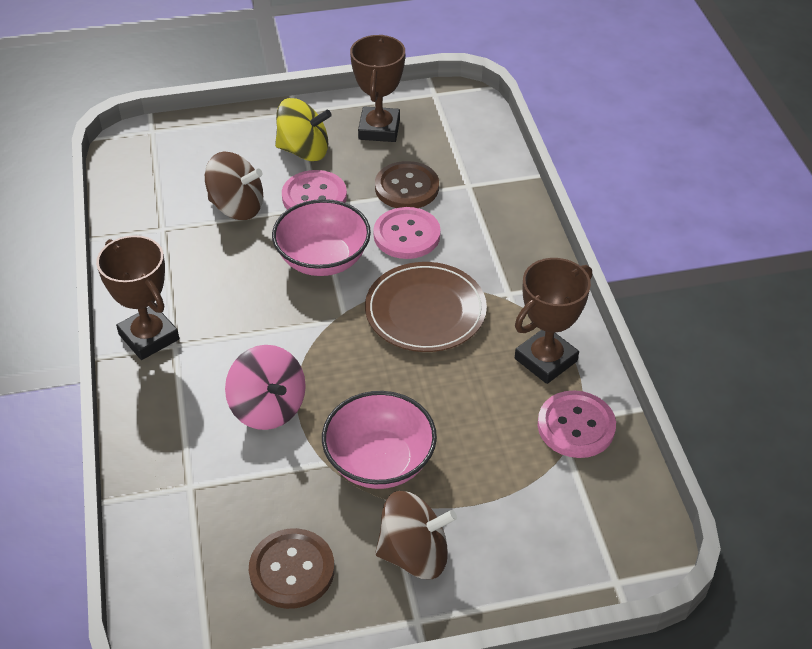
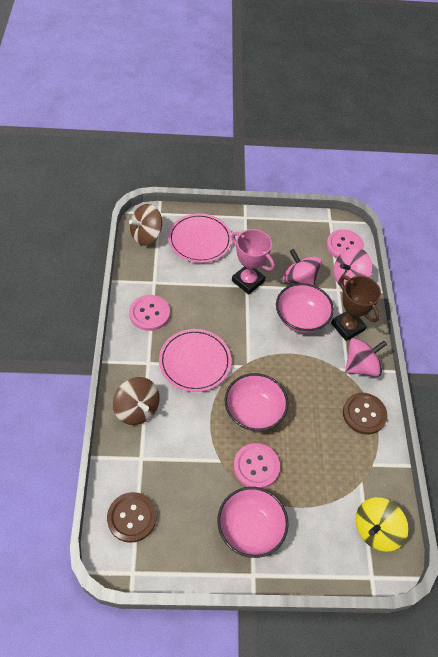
brown plate: [365,262,487,352] = 1 -> none = 0
brown trophy: [96,235,179,360] [350,35,405,142] [515,258,592,384] = 3 -> [331,276,381,341] = 1
pink bowl: [272,199,371,276] [322,391,437,489] = 2 -> [218,487,289,558] [225,373,288,432] [276,283,334,333] = 3
pink plate: none = 0 -> [159,329,231,392] [168,213,232,263] = 2
pink spinning top: [225,345,306,430] = 1 -> [283,249,322,286] [334,248,372,285] [345,338,387,377] = 3
pink trophy: none = 0 -> [231,229,275,294] = 1

